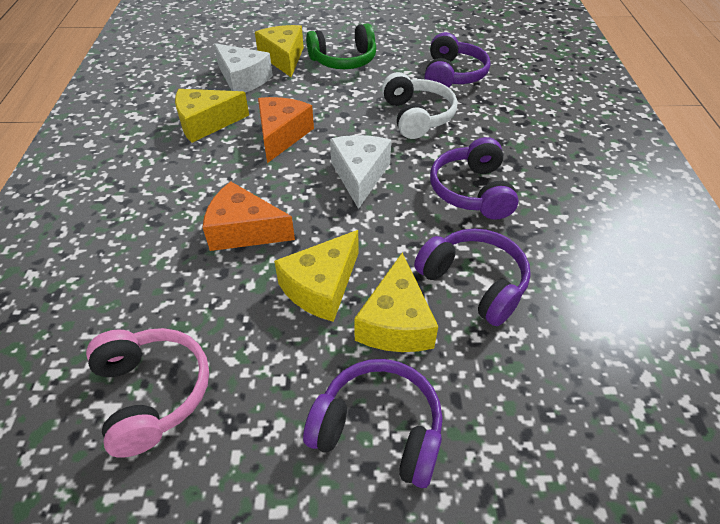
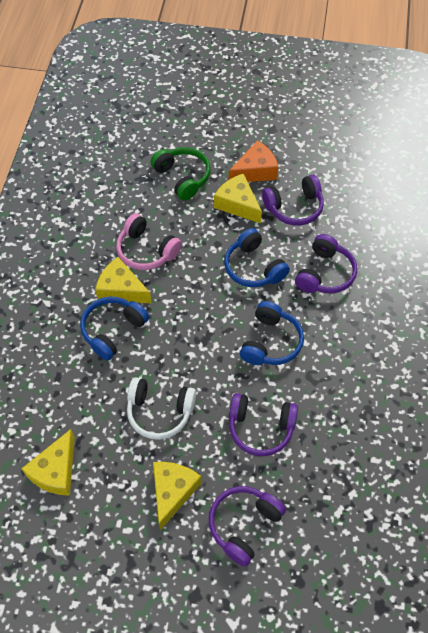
blue headphones: none = 0 -> [80,297,149,361] [224,228,290,287] [240,301,304,365] = 3
orange cheese: [203,181,295,251] [258,97,314,163] = 2 -> [229,140,279,182] = 1
white cheese: [214,43,273,93] [330,135,391,209] = 2 -> none = 0

